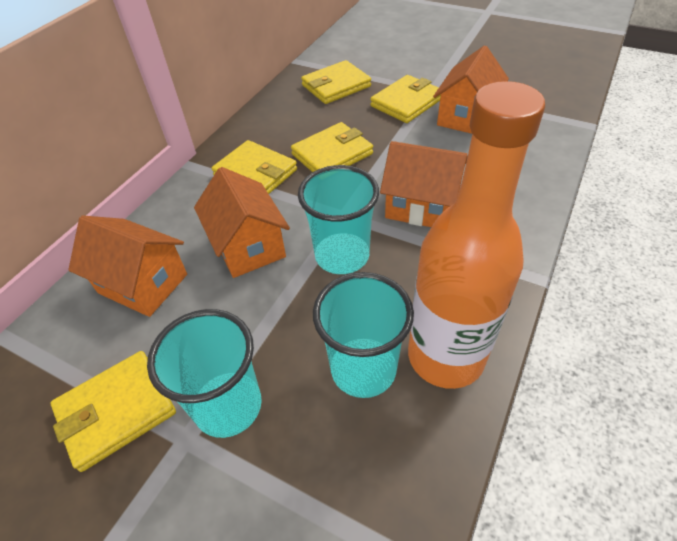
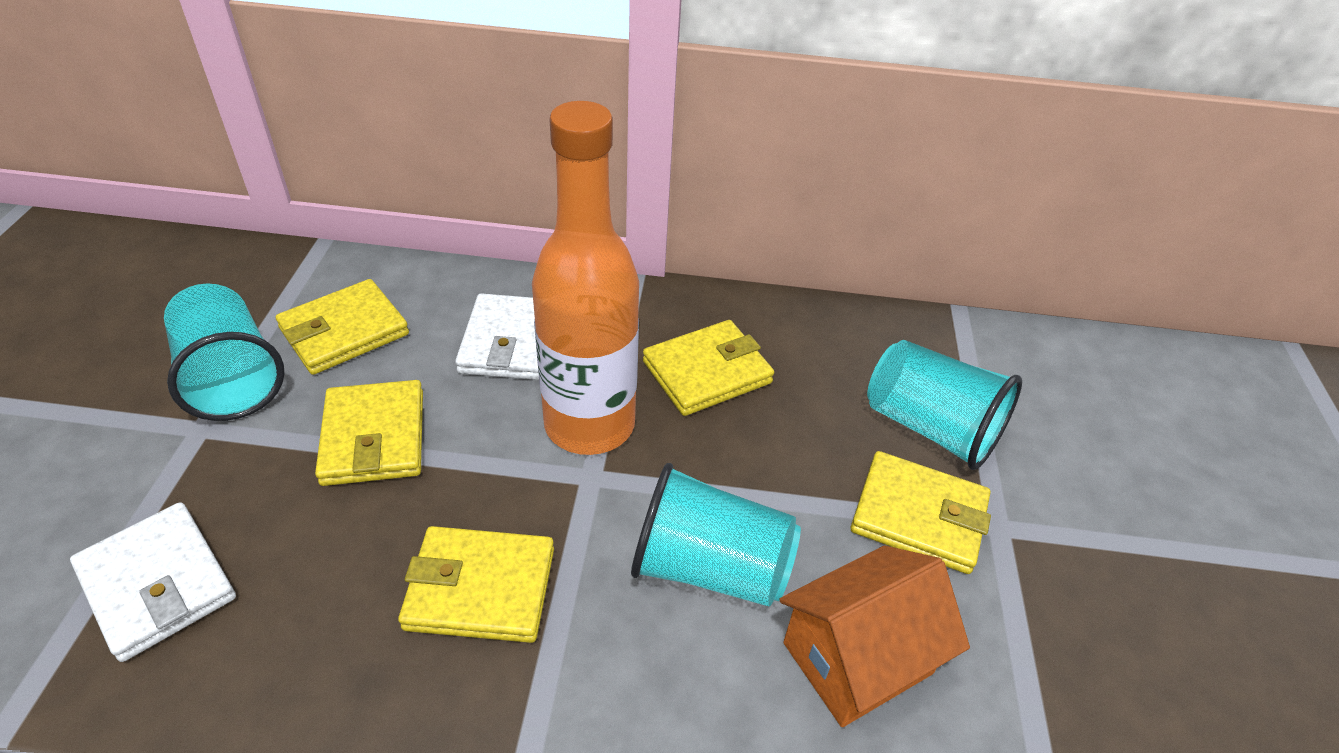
orange house: [68,216,187,317] [194,167,290,278] [380,141,467,227] [433,45,509,134] = 4 -> [780,545,970,727] = 1
white wallet: none = 0 -> [70,502,236,662] [455,293,539,380] = 2

